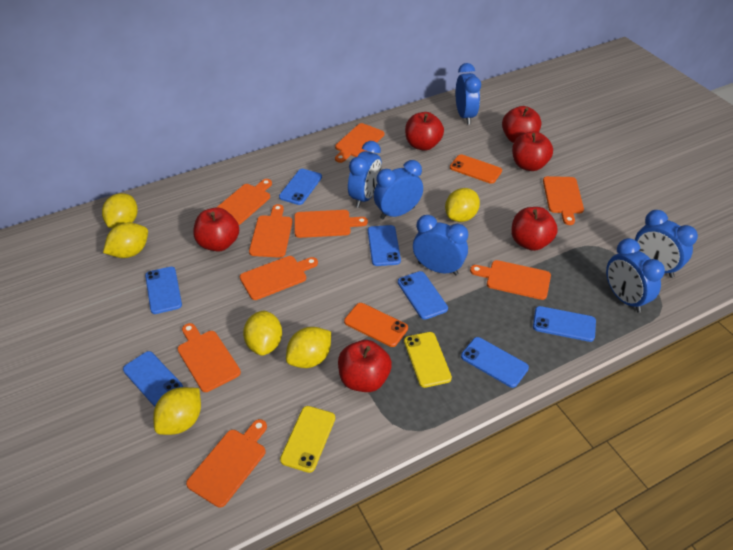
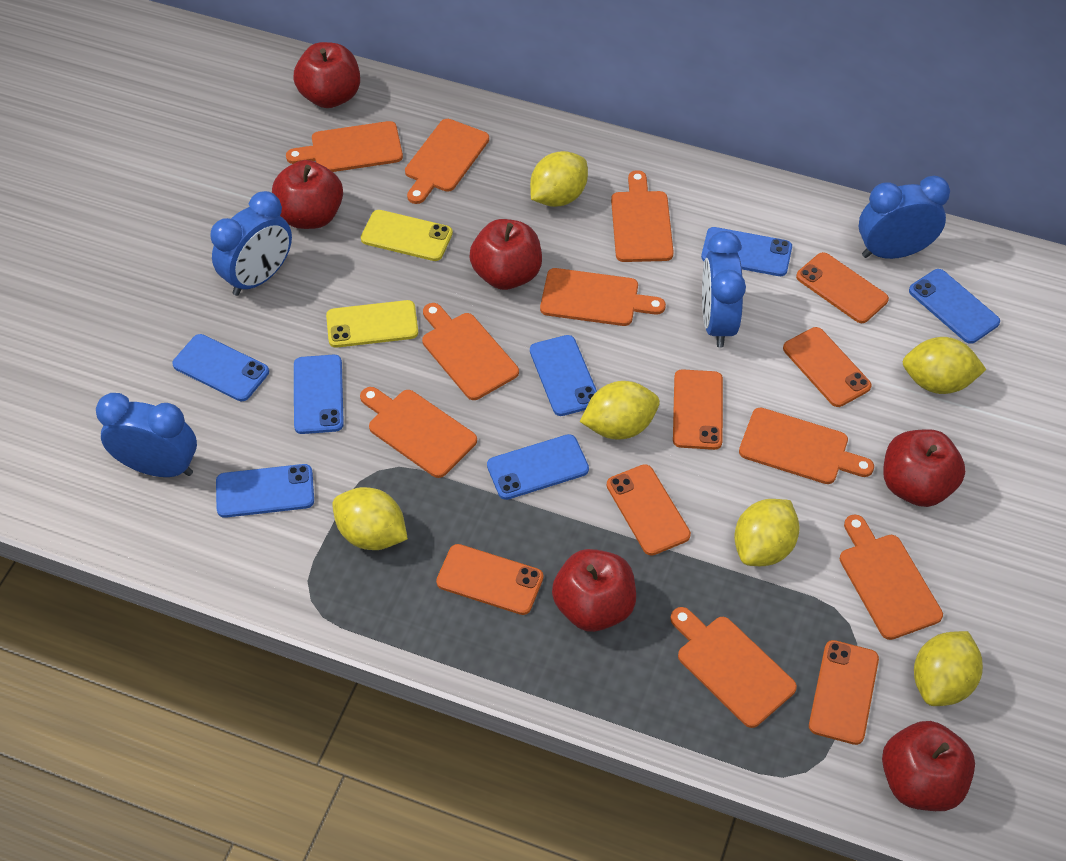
blue clock: [348,141,382,208] [374,160,423,219] [413,215,468,276] [456,63,481,125] [606,238,665,312] [635,210,698,278] = 6 -> [96,393,197,477] [210,191,292,296] [702,231,746,347] [859,176,950,259] = 4
orange phone: [344,303,408,347] [450,154,502,184] = 2 -> [436,544,543,615] [607,464,691,556] [673,369,723,450] [783,327,872,407] [796,252,889,323] [809,640,879,745] = 6

